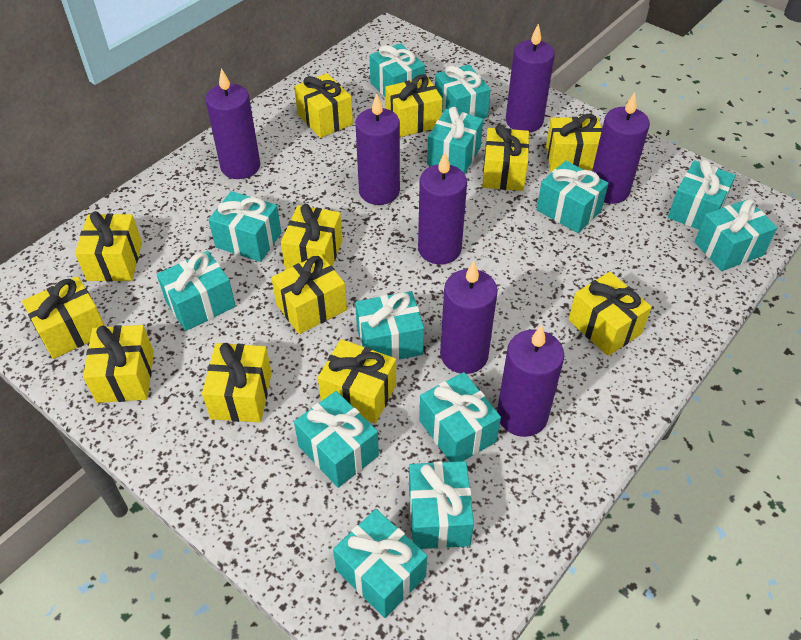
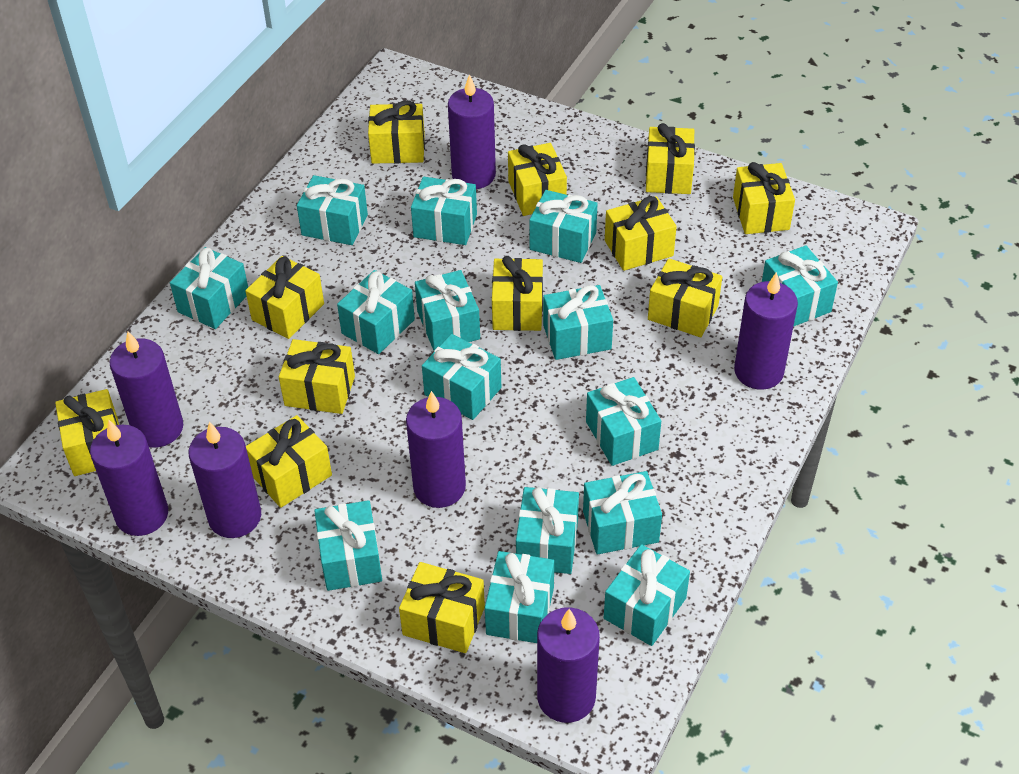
turquoise gift: [157,251,236,331] [208,191,281,262] [294,391,379,488] [333,509,427,618] [355,291,424,361] [370,43,425,98] [409,461,474,549] [419,372,501,462] [427,107,483,174] [435,65,491,119] [537,161,609,233] [668,160,736,230] [695,199,778,271] = 13 -> [170,247,248,329] [297,175,368,245] [314,500,382,591] [337,270,415,354] [411,177,477,245] [415,270,480,351] [422,334,501,420] [485,551,554,643] [516,487,579,574] [529,190,598,263] [543,285,613,360] [583,471,662,554] [586,377,661,466] [604,544,690,646] [762,245,838,327] = 15

